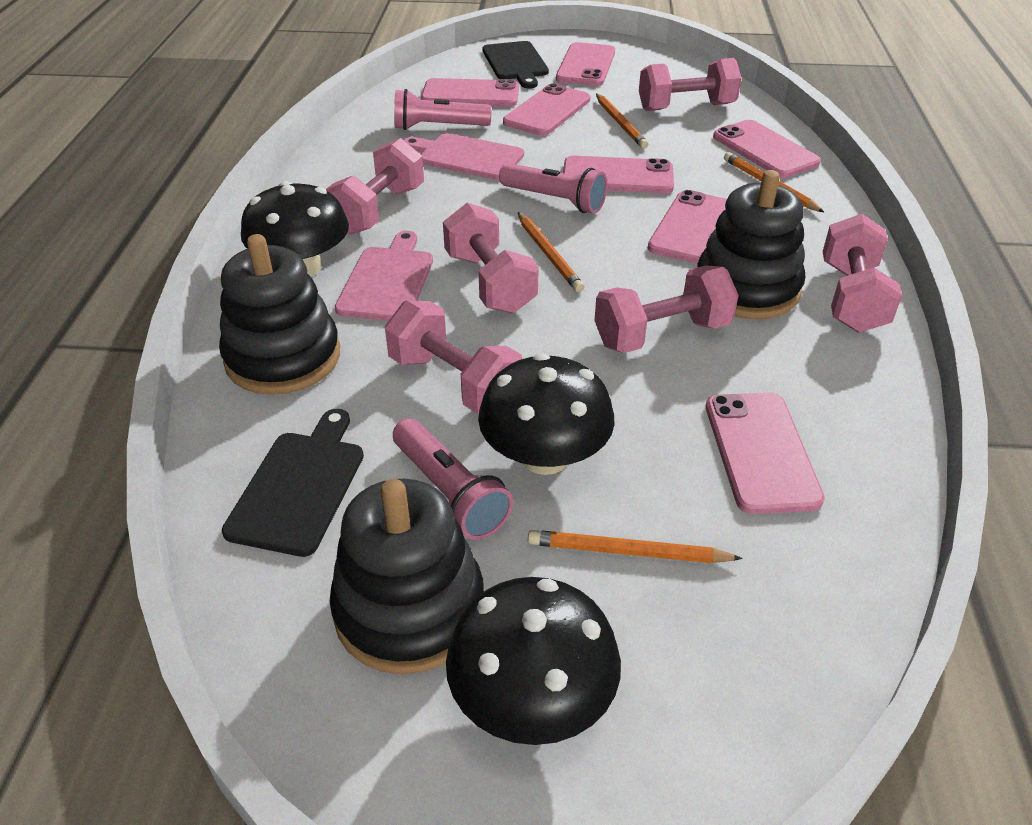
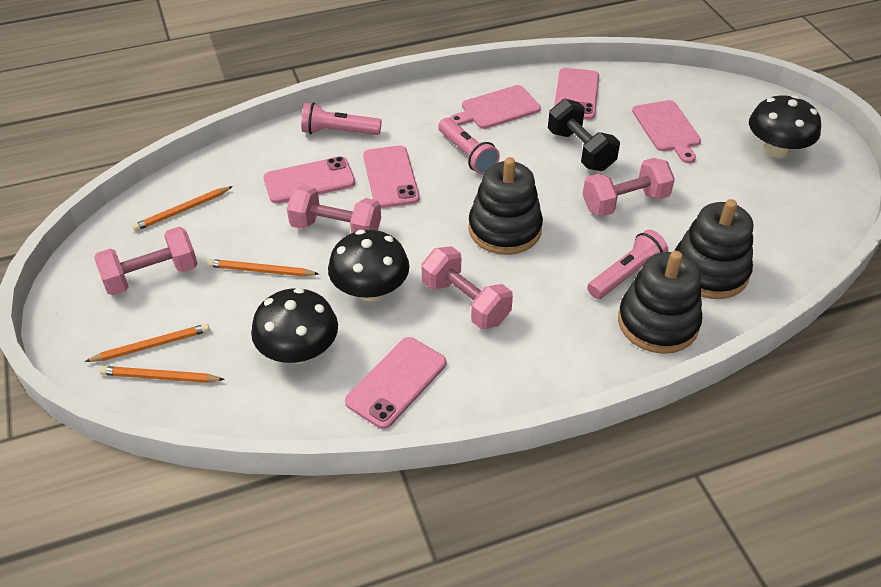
black cutting board: [222,409,364,557] [482,41,549,88] = 2 -> none = 0
black dumbbell: none = 0 -> [548,99,620,171] = 1
pink dumbbell: [326,138,424,235] [385,300,522,414] [443,203,539,314] [594,265,739,353] [639,58,742,111] [823,214,902,333] = 6 -> [94,227,198,296] [287,185,381,233] [421,246,513,329] [583,158,675,217] = 4
pink phone: [421,78,519,107] [503,83,590,136] [556,42,615,86] [563,156,674,194] [648,190,727,264] [706,392,825,514] [713,120,821,178] = 7 -> [264,156,355,204] [345,337,446,429] [363,145,420,208] [554,68,599,120] = 4

